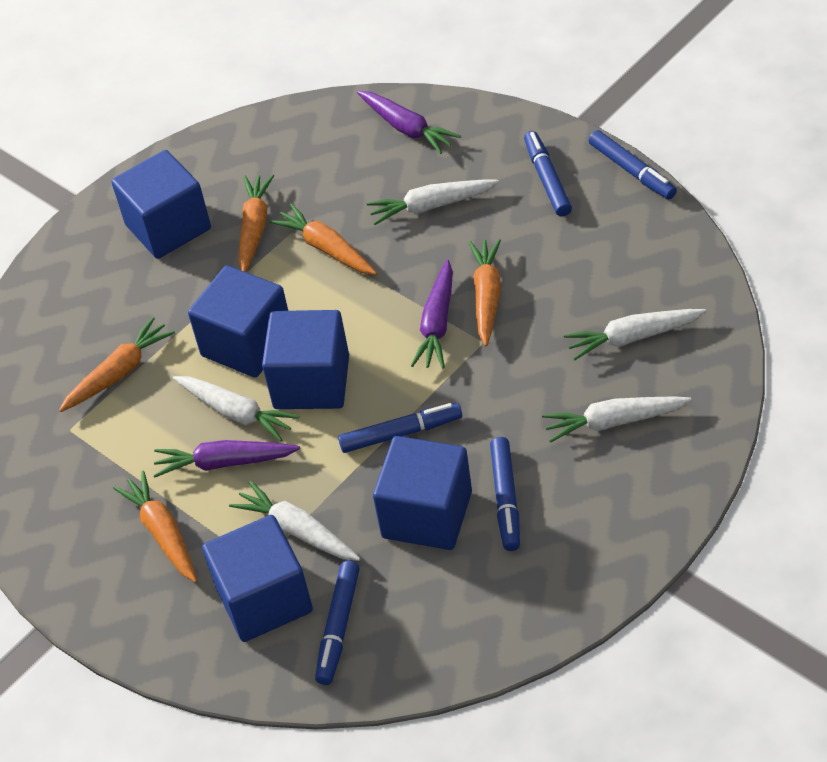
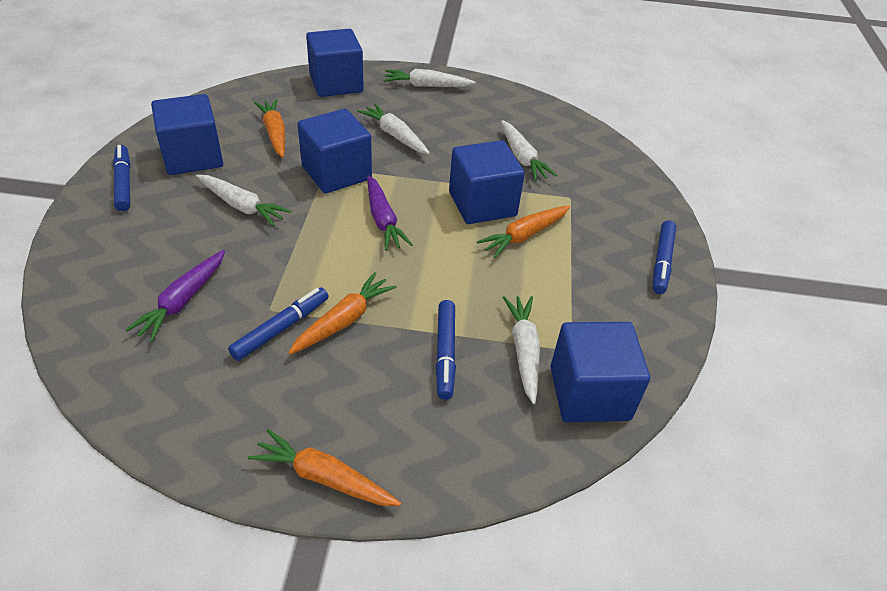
blue marker: [315,561,360,685] [338,403,462,453] [490,437,520,551] [524,131,572,217] [589,130,677,199] = 5 -> [113,145,130,211] [228,288,329,361] [436,300,456,400] [653,220,676,294] = 4
orange carrot: [59,317,175,412] [113,471,197,583] [239,174,274,272] [270,203,377,275] [469,239,501,346] = 5 -> [248,429,401,506] [254,99,285,158] [288,272,397,355] [477,205,570,258] = 4
purple carrot: [153,440,300,478] [357,91,461,154] [411,260,453,369] = 3 -> [125,250,225,342] [368,175,413,251] = 2

